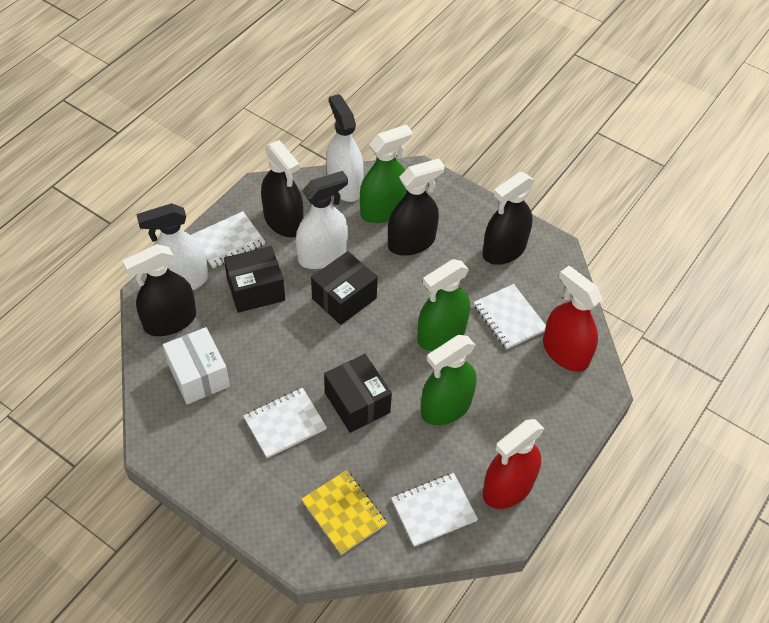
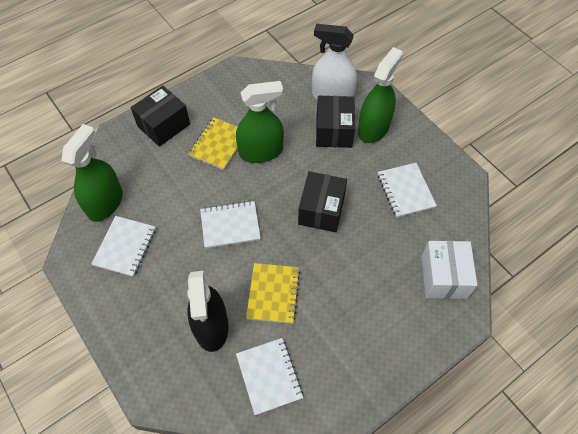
black spray bottle: [122,244,196,336] [261,140,303,237] [388,159,445,256] [482,172,535,265] = 4 -> [187,271,229,352] = 1
red spray bottle: [483,419,544,509] [543,266,603,372] = 2 -> none = 0
white spray bottle: [136,203,208,290] [296,171,348,269] [326,94,364,202] = 3 -> [312,24,357,100] = 1
yellow notebook: [302,470,387,555] = 1 -> [188,117,238,170] [246,263,300,324] = 2

